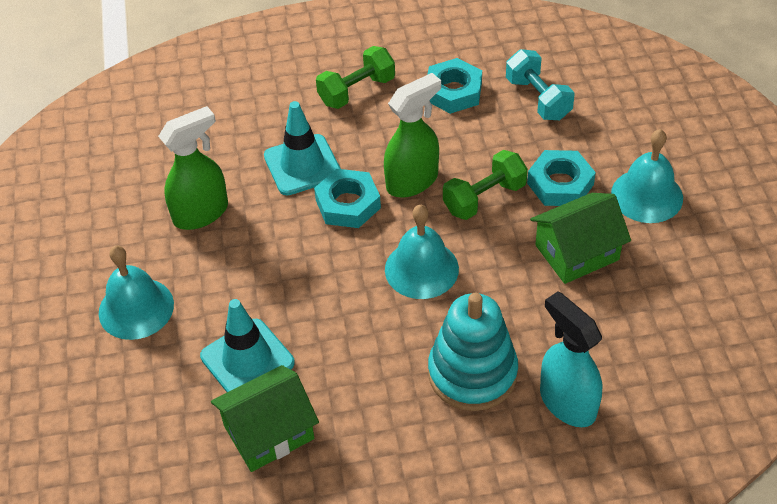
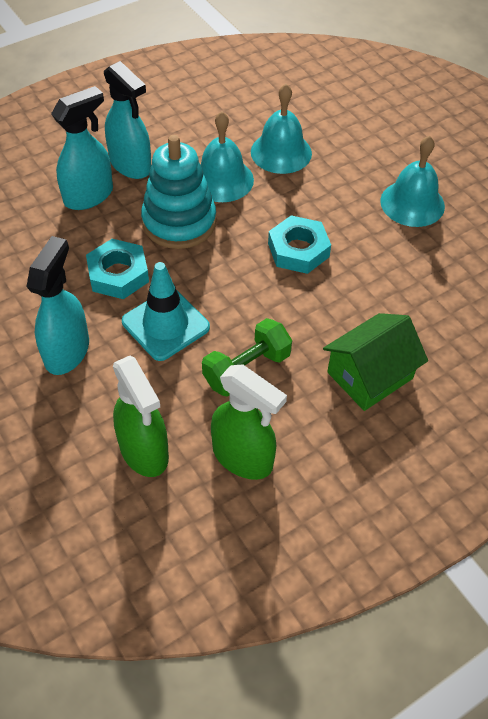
green dumbbell: [316,46,395,109] [443,150,528,220] = 2 -> [202,318,292,397] = 1
green house: [211,365,319,472] [530,193,631,284] = 2 -> [323,313,428,411] = 1
turquoise dumbbell: [506,49,575,120] = 1 -> none = 0
turquoise nut: [314,169,381,228] [427,58,482,114] [527,150,596,206] = 3 -> [86,239,149,299] [268,215,331,274] = 2
turquoise spray bottle: [540,291,602,427] = 1 -> [26,236,89,375] [51,86,113,210] [104,61,151,179] = 3
turquoise traffic cone: [200,299,295,392] [264,101,341,196] = 2 -> [122,262,210,361] = 1

